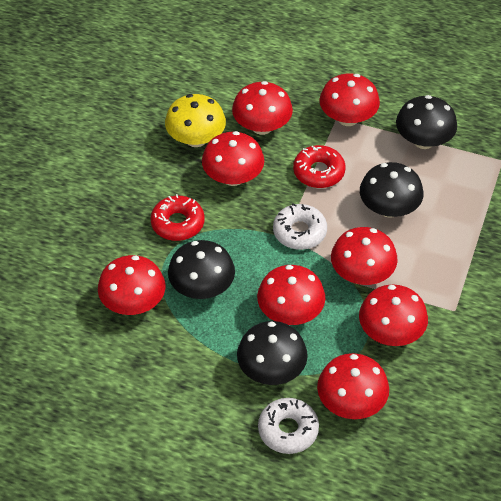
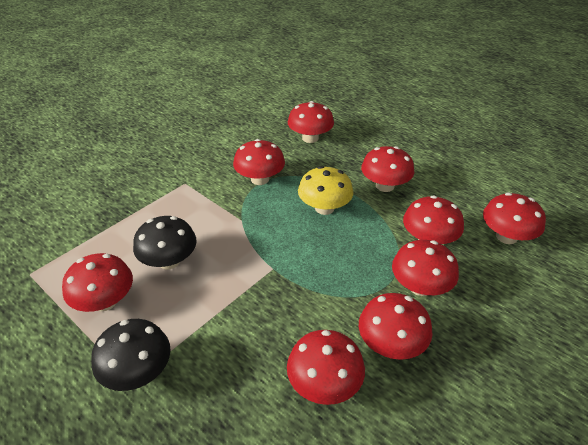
black mushroom: [168,240,235,299] [237,321,308,385] [360,162,424,218] [396,95,457,149] = 4 -> [91,319,171,391] [133,216,197,269] = 2
red donut: [150,194,205,241] [293,145,346,188] = 2 -> none = 0
red mushroom: [98,255,166,315] [202,131,264,186] [232,81,293,135] [257,265,325,325] [317,353,389,419] [320,73,380,126] [331,227,398,285] [359,284,428,346] = 8 -> [62,253,133,312] [233,139,285,185] [287,330,365,405] [288,101,334,143] [359,293,432,360] [361,146,414,192] [392,240,459,296] [403,195,464,244] [483,193,546,244] = 9
white donut: [258,398,319,454] [273,203,327,250] = 2 -> none = 0

